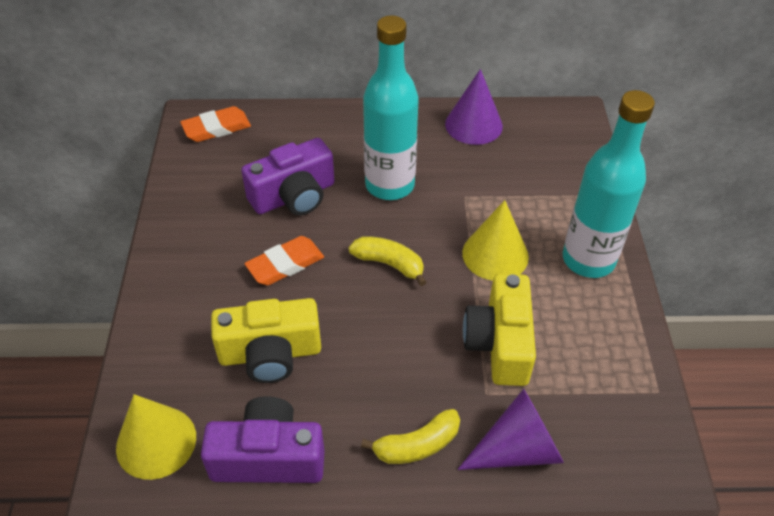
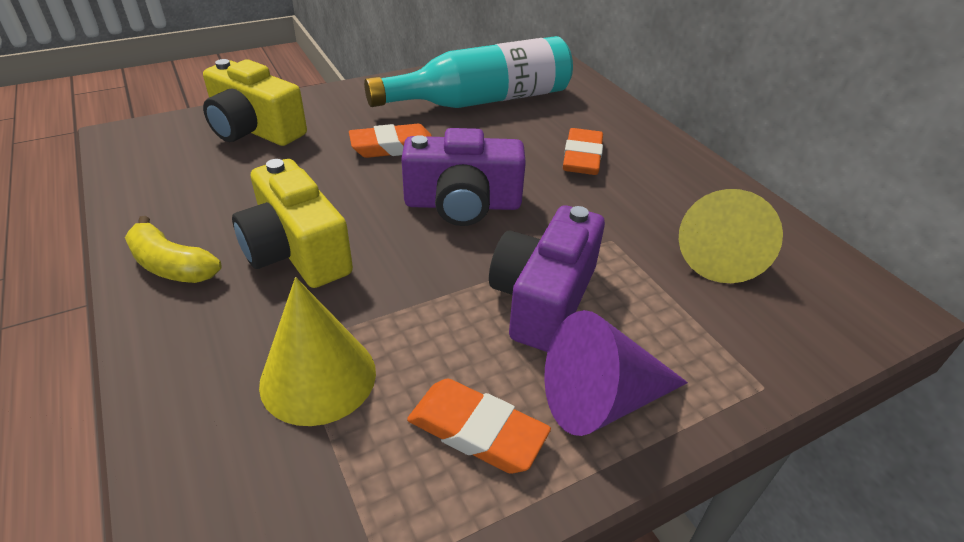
orange eraser: [180,106,251,142] [245,236,324,285] = 2 -> [349,124,432,158] [407,379,551,474] [563,128,603,175] = 3
purple cone: [445,69,503,145] [457,389,564,470] = 2 -> [544,310,688,436] = 1
turquoise bottle: [363,16,419,200] [563,90,655,278] = 2 -> [364,36,573,108] = 1
yellow banana: [349,236,427,286] [361,409,460,464] = 2 -> [125,216,222,283] = 1

